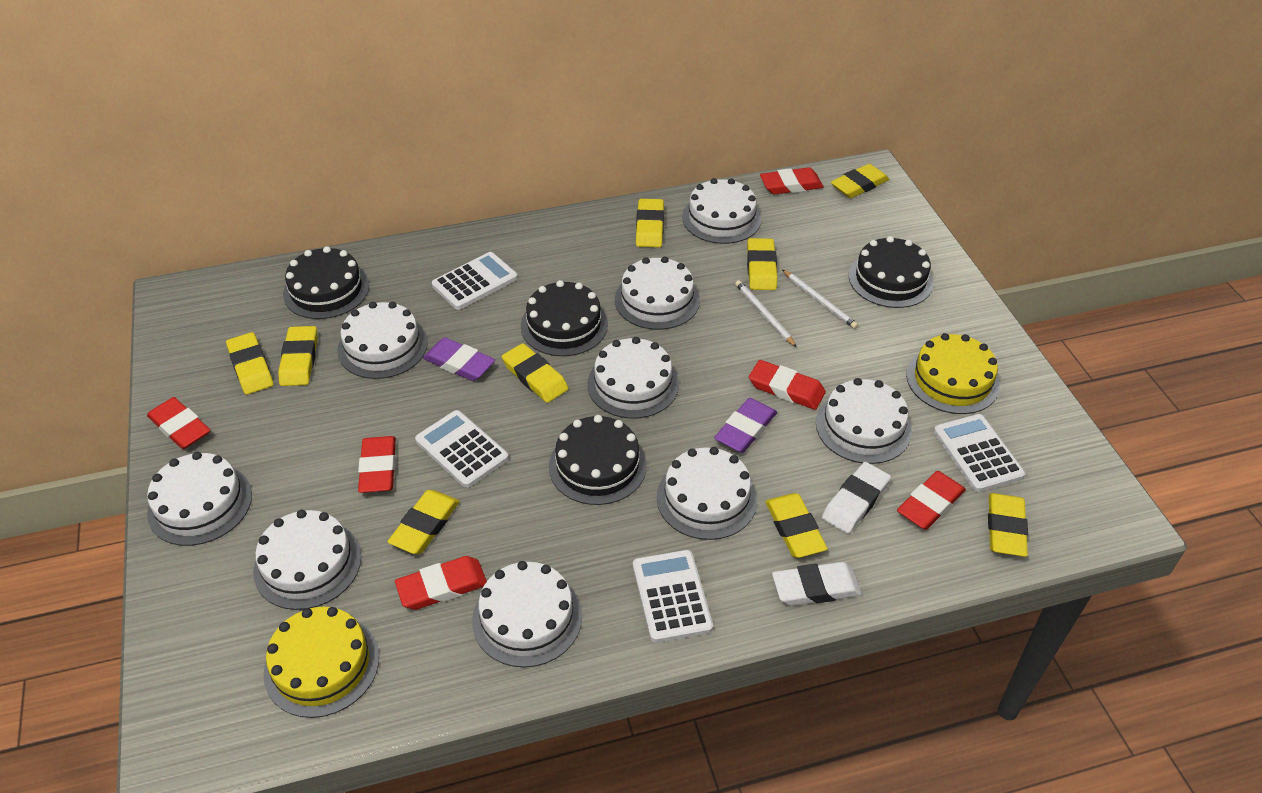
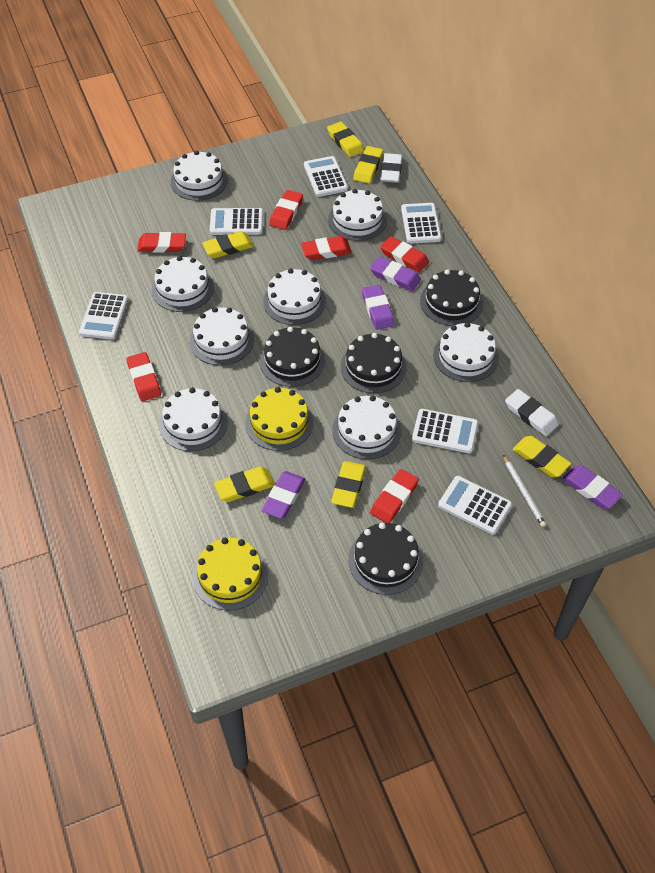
purple eraser: [423,338,495,381] [714,398,777,453] = 2 -> [261,471,305,519] [362,285,395,330] [370,256,421,291] [562,465,623,509] = 4
white cake: [147,452,252,546] [253,510,361,610] [337,302,428,379] [472,561,582,668] [587,337,679,419] [615,256,700,330] [657,447,757,540] [682,178,761,244] [816,378,912,464] = 9 -> [152,256,214,312] [159,388,228,451] [171,151,228,201] [190,307,254,366] [263,269,326,325] [328,189,387,241] [332,396,401,459] [433,322,499,382] = 8
white calculator: [415,410,509,488] [432,252,518,310] [633,550,713,643] [934,414,1025,492] = 4 -> [79,292,129,340] [210,208,263,235] [304,156,348,197] [401,203,442,244] [412,409,478,453] [438,476,512,535] = 6
white pencil: [735,280,797,348] [782,270,858,329] = 2 -> [503,455,546,527] = 1
yellow eraser: [226,332,273,394] [278,326,318,386] [387,490,460,554] [502,343,568,403] [636,199,664,247] [747,238,777,290] [765,493,828,558] [831,164,889,198] [988,493,1028,557] = 9 -> [202,231,254,258] [214,466,275,502] [327,121,364,157] [331,461,366,508] [353,146,383,184] [513,436,571,477] = 6

